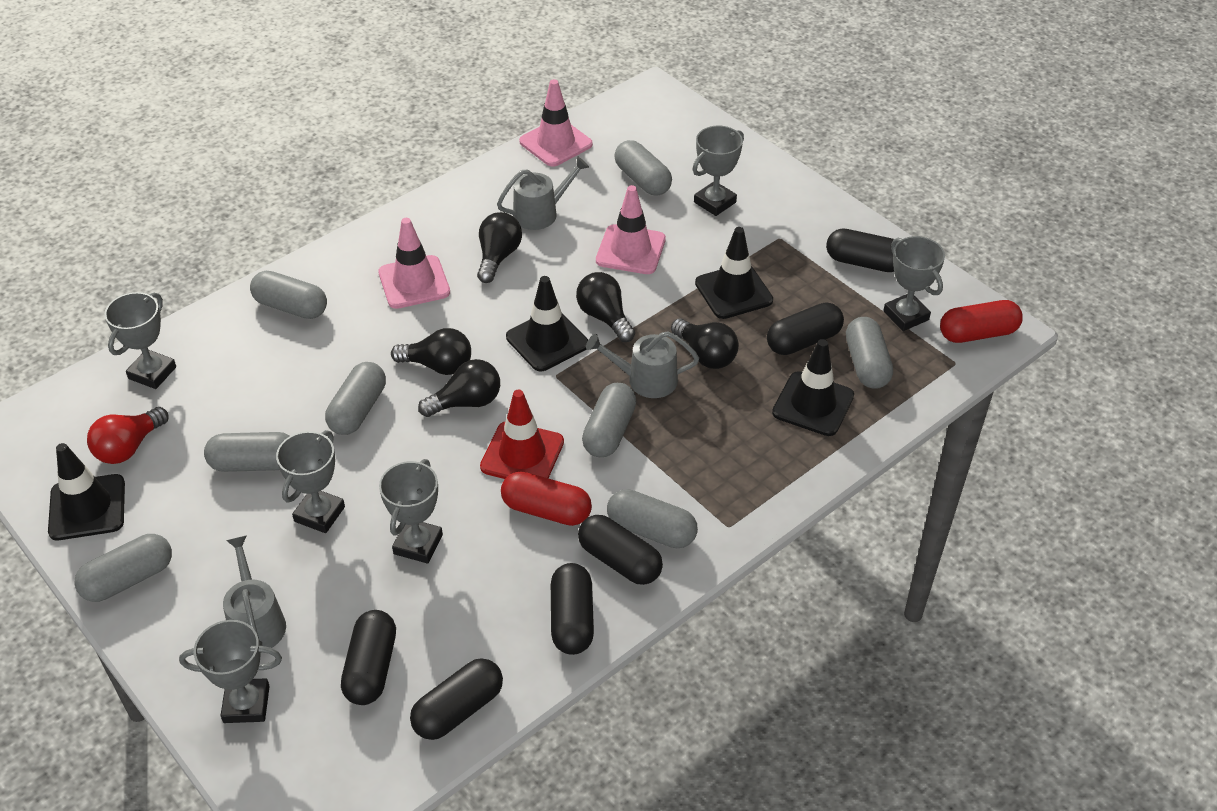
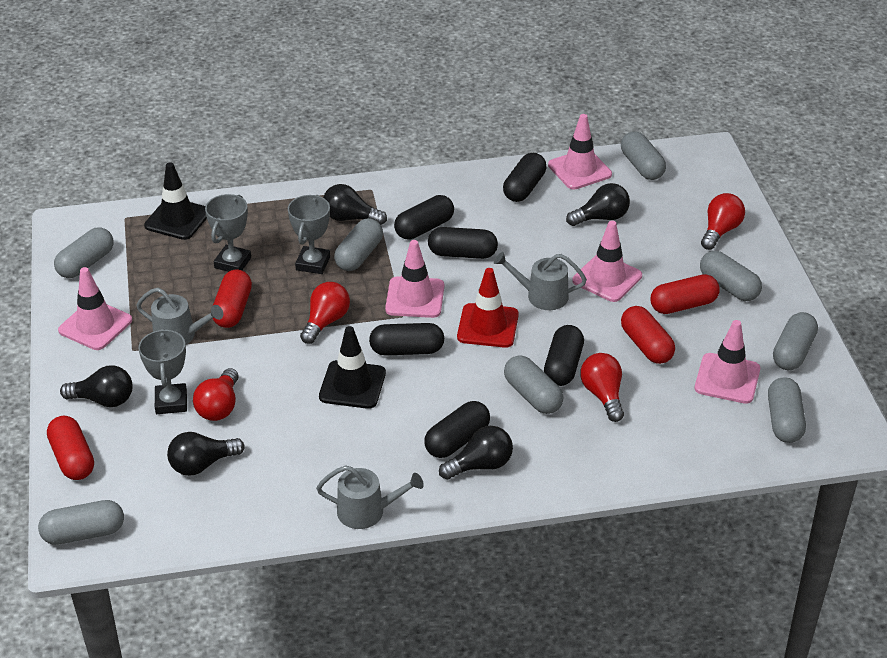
black traffic cone: [48,443,125,540] [506,276,588,371] [695,227,773,319] [772,339,854,436] = 4 -> [144,162,207,240] [319,326,386,409] = 2
grey trophy: [104,292,176,389] [179,620,282,723] [276,430,345,533] [379,459,443,564] [692,126,744,216] [883,236,945,331] = 6 -> [138,328,187,414] [205,194,251,272] [288,195,330,274] = 3
pink traffic cone: [378,218,450,309] [519,79,593,167] [596,185,666,274] = 3 -> [58,267,132,350] [385,240,444,318] [548,114,612,190] [573,221,642,302] [695,320,760,404] = 5
red capsule: [501,472,592,526] [940,300,1023,343] = 2 -> [47,416,94,480] [213,270,252,328] [621,306,675,364] [650,274,720,314] = 4
red light bulb: [87,407,168,464] = 1 -> [193,368,239,421] [300,282,350,344] [580,353,624,422] [701,193,745,250] = 4

